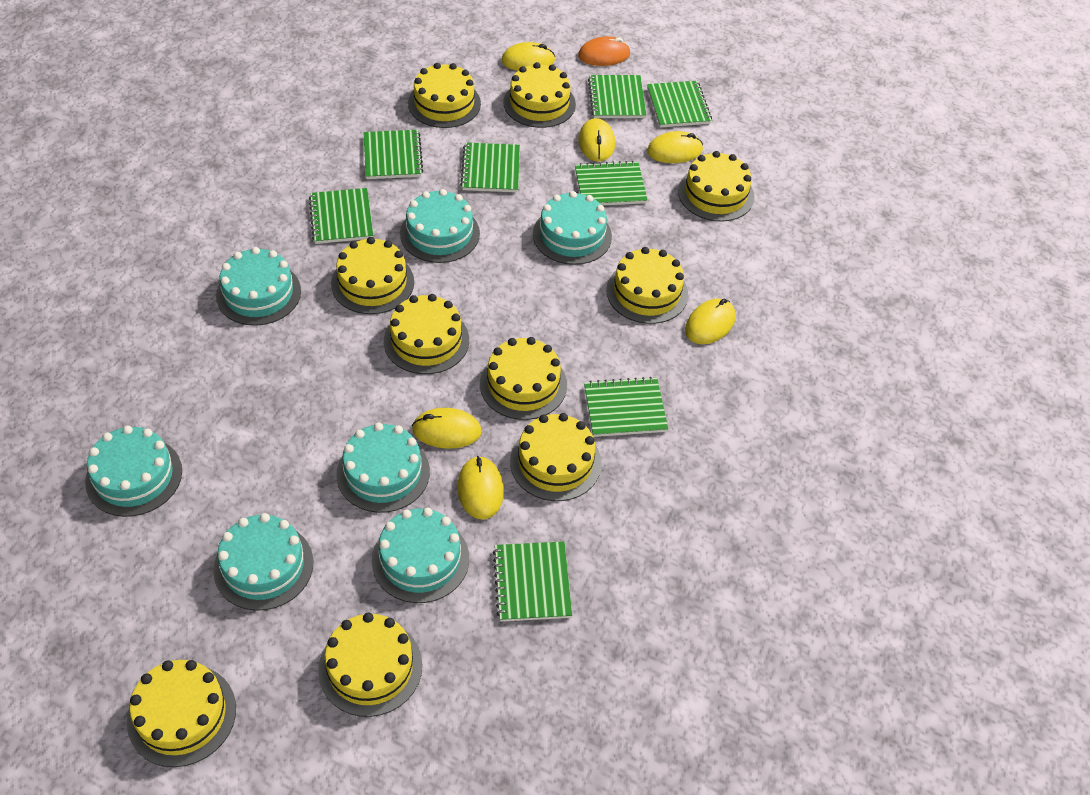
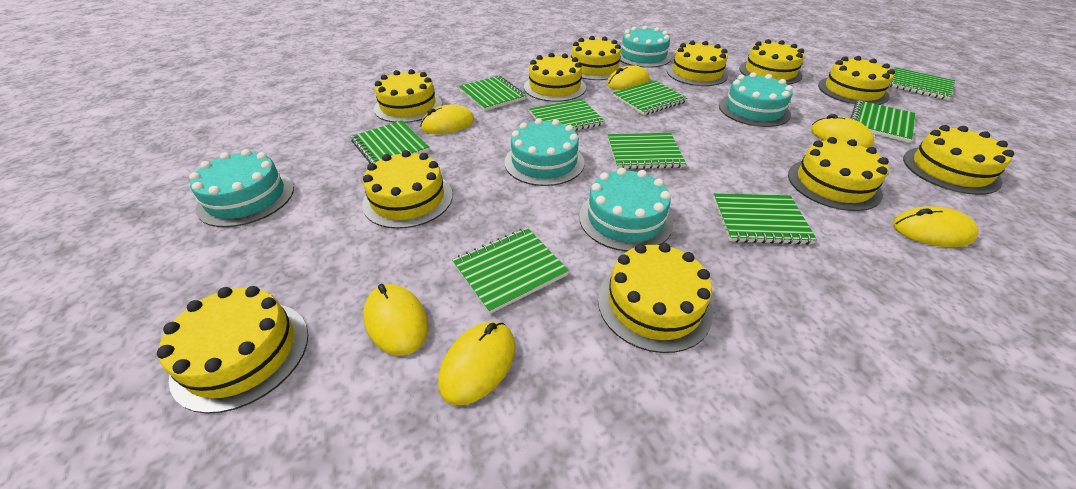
green notebook: [309,188,373,244] [363,130,424,179] [460,143,520,192] [493,542,572,622] [575,161,647,206] [584,377,668,437] [588,75,646,118] [647,81,712,127] = 8 -> [351,121,429,163] [452,228,569,314] [459,76,526,111] [529,99,605,131] [608,133,686,169] [613,81,687,115] [713,193,817,245] [850,100,915,143] [890,67,955,100] = 9
orange mouse: [578,36,630,66] = 1 -> none = 0
turquoise cake: [85,425,182,517] [213,513,313,611] [216,247,301,326] [336,423,430,513] [372,508,469,603] [400,189,480,263] [533,191,612,265] = 7 -> [189,149,294,227] [505,118,584,186] [579,168,673,252] [620,26,672,68] [719,72,793,127] = 5
yellow cake: [127,660,236,767] [318,613,422,717] [331,237,414,314] [384,294,469,374] [408,63,481,128] [480,337,567,420] [504,62,576,128] [510,413,601,501] [606,247,688,324] [678,151,755,222] = 10 -> [157,286,308,414] [362,150,453,229] [374,69,442,123] [524,53,586,102] [571,36,624,80] [598,243,713,353] [667,41,728,86] [739,39,804,85] [788,137,889,211] [818,56,895,105] [903,125,1014,195] = 11

